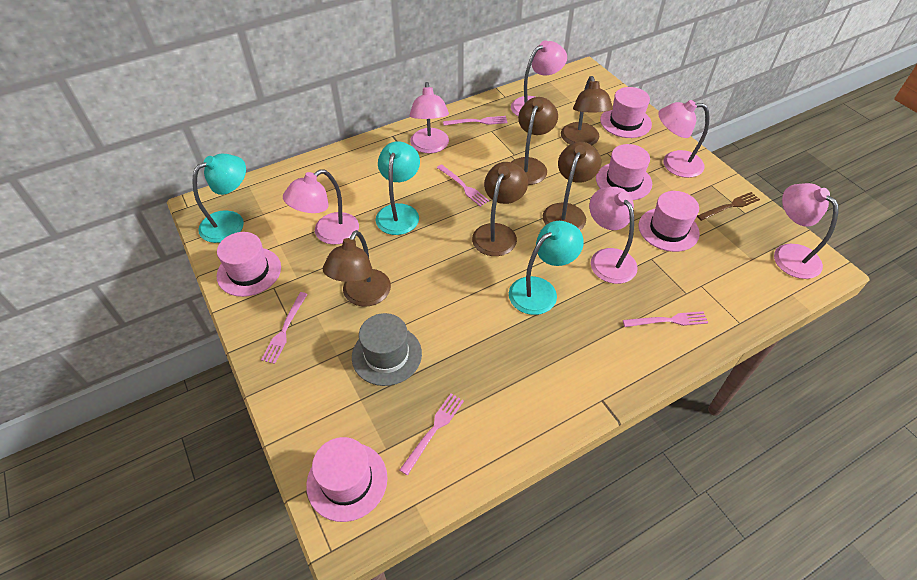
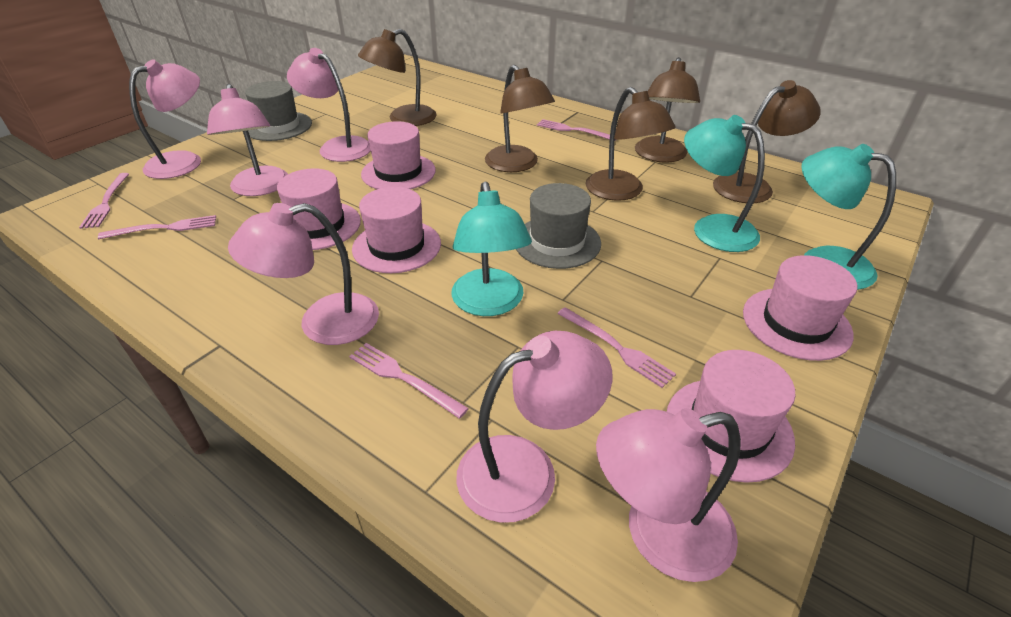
brown fork: [697,192,760,221] = 1 -> none = 0
grey hat: [352,313,422,386] = 1 -> [245,81,312,141] [516,183,601,269] = 2

